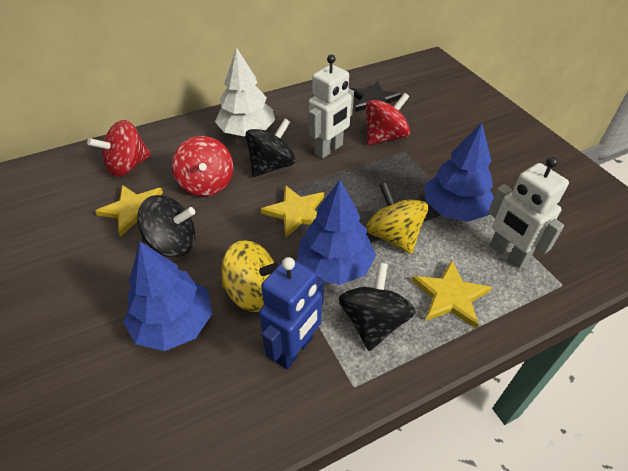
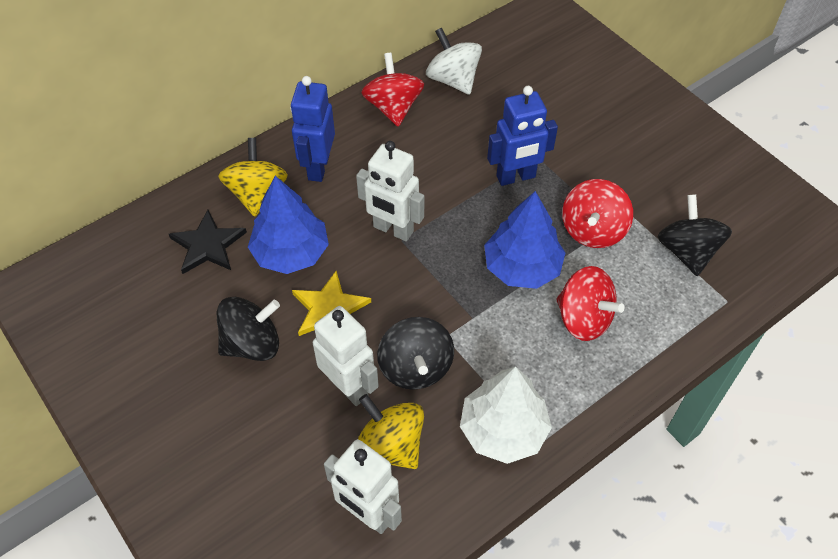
blue robot: [259,257,324,370] = 1 -> [290,76,335,182] [487,86,558,186] = 2
blue tree: [123,242,212,351] [297,180,376,285] [425,123,494,222] = 3 -> [248,176,329,274] [484,191,565,289] = 2
white robot: [309,54,354,159] [488,157,569,269] = 2 -> [313,306,379,406] [324,439,402,534] [356,141,424,242] = 3
white spinning top: none = 0 -> [426,28,482,95] = 1
yellow star: [95,185,163,237] [261,185,324,238] [412,260,492,329] = 3 -> [292,271,371,336] = 1

